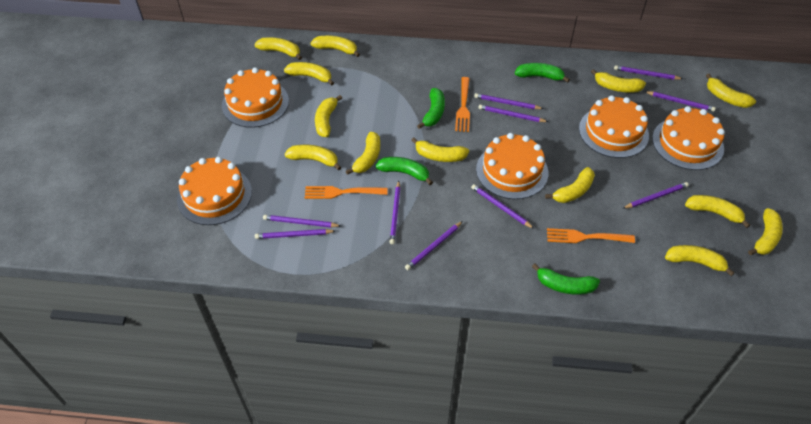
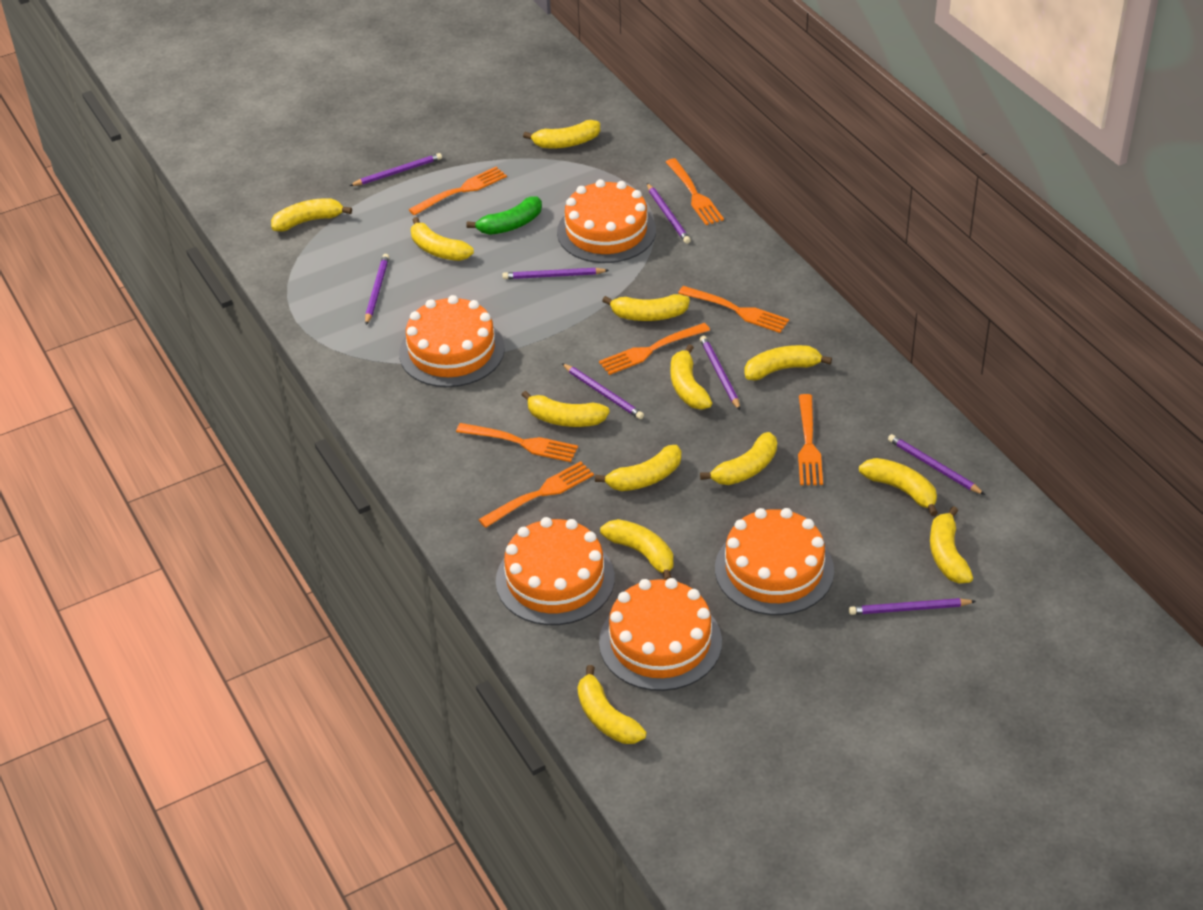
green banana: [375,157,433,185] [417,88,445,129] [515,63,570,83] [532,264,600,295] = 4 -> [466,197,542,235] = 1
orange fork: [305,186,387,199] [455,77,470,132] [547,228,635,243] = 3 -> [408,167,507,216] [456,423,578,462] [478,461,594,528] [599,323,710,375] [666,158,724,225] [678,286,789,333] [798,394,823,485] = 7
purple pencil: [255,229,335,239] [263,215,341,227] [390,181,400,244] [405,221,463,270] [471,184,534,229] [474,93,543,109] [478,105,548,122] [614,65,683,80] [622,182,689,209] [644,91,716,112] = 10 -> [349,153,442,186] [365,254,389,325] [502,268,609,279] [562,363,644,419] [647,183,691,244] [700,335,740,410] [849,598,976,615] [888,434,985,495] = 8

